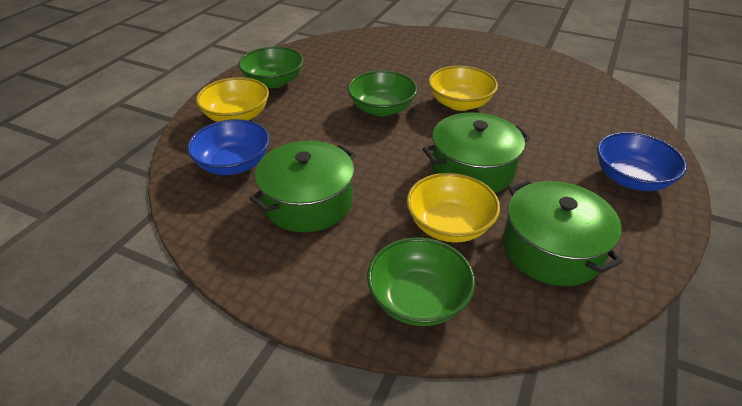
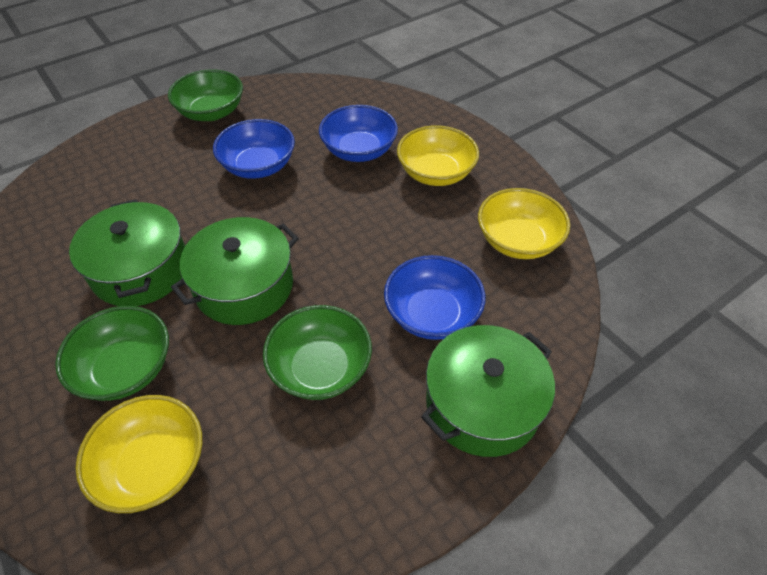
blue bowl: [187,119,270,175] [597,132,687,191] = 2 -> [213,119,295,179] [319,105,398,162] [384,255,485,340] = 3

